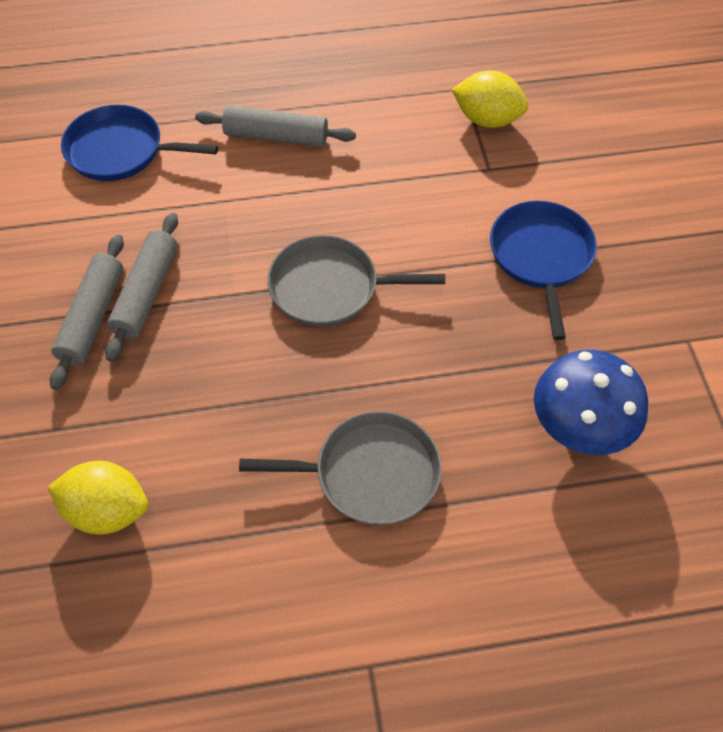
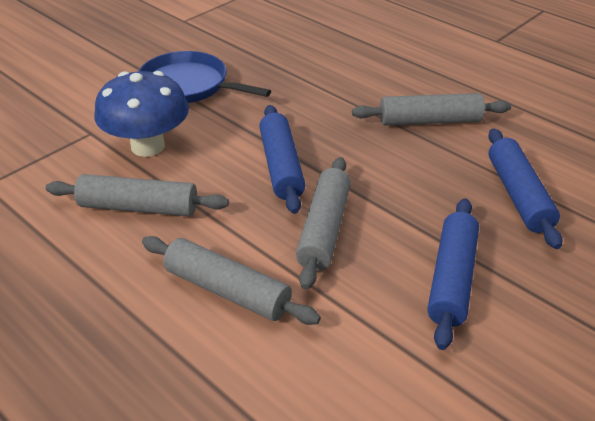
blue pan: [61,105,218,181] [490,201,597,340] = 2 -> [139,51,271,103] = 1
blue rolling pin: none = 0 -> [259,105,305,214] [427,198,479,350] [488,129,562,249] = 3
grey pan: [239,411,442,526] [267,235,445,327] = 2 -> none = 0
grey rolling pin: [50,235,124,390] [105,213,178,362] [195,106,356,147] = 3 -> [46,174,229,216] [142,236,321,325] [296,157,351,290] [352,93,511,125] = 4
yellow lemon: [48,461,148,535] [452,71,528,128] = 2 -> none = 0

